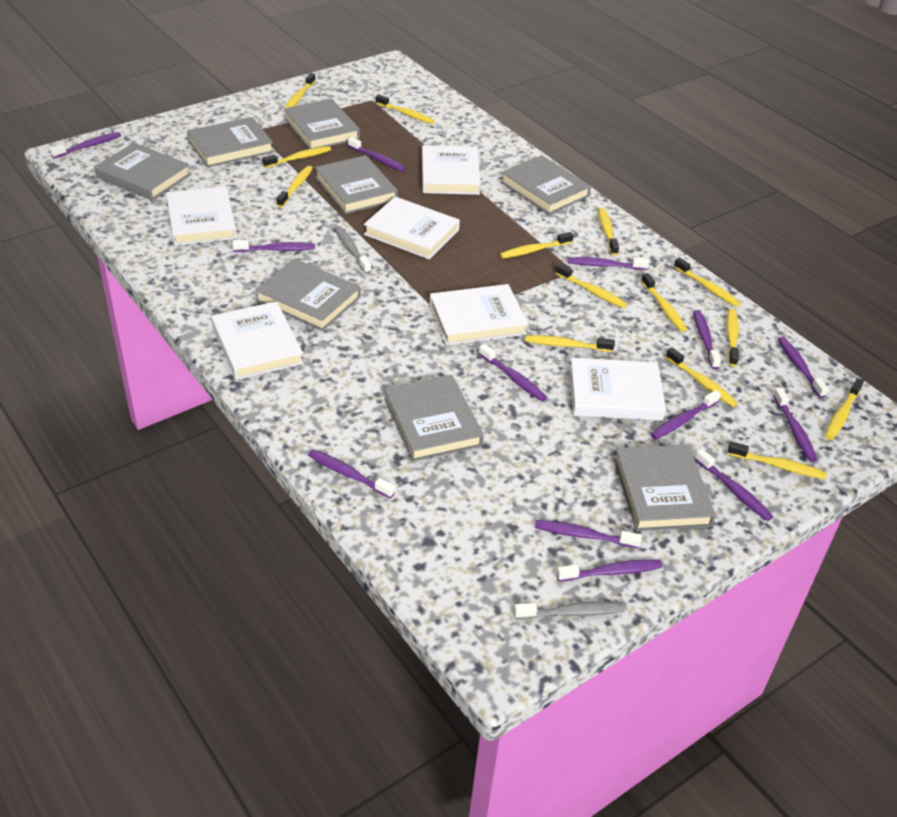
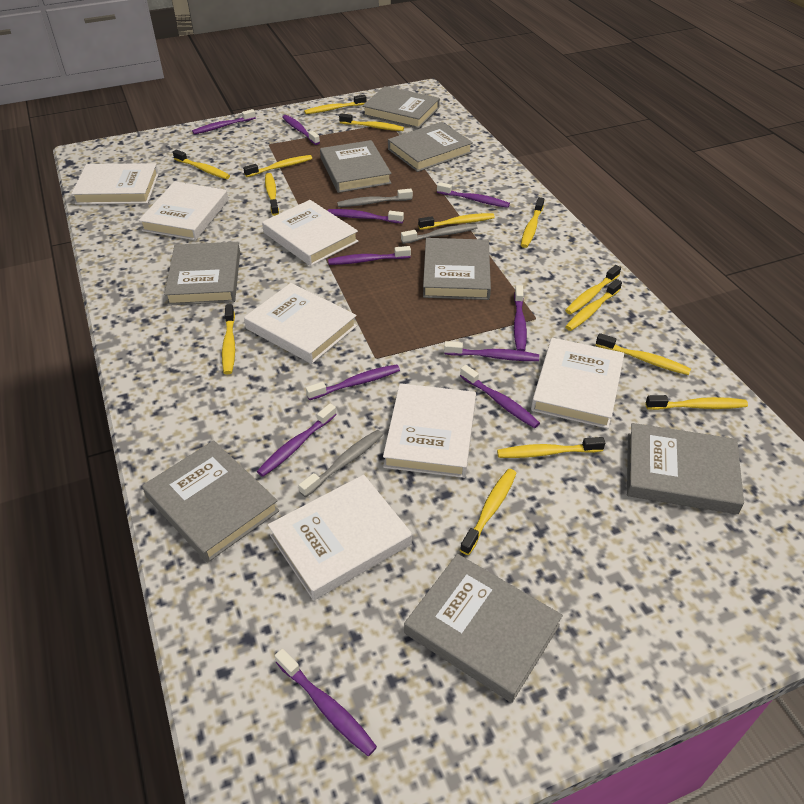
grey toothbrush: [334,226,371,274] [514,602,625,619] = 2 -> [299,430,383,497] [337,188,413,207] [401,224,477,244] = 3
purple toothbrush: [50,132,121,158] [233,240,315,252] [308,449,395,498] [348,137,406,172] [479,344,547,402] [535,520,642,548] [557,559,662,581] [567,257,649,270] [651,390,721,439] [693,310,721,369] [695,449,773,521] [773,388,818,462] [778,337,829,398] = 13 -> [192,109,256,134] [257,404,337,477] [275,649,377,756] [282,115,320,145] [306,364,400,400] [328,209,404,224] [328,246,411,265] [437,182,510,208] [444,341,539,361] [460,365,540,428] [514,285,527,351] = 11
white book: [166,186,237,246] [211,301,304,380] [364,197,460,259] [422,145,481,195] [429,284,528,345] [569,358,666,421] = 6 -> [71,163,159,205] [139,181,228,240] [244,283,357,364] [262,200,358,266] [268,475,412,600] [383,383,476,478] [531,338,624,429] = 7

